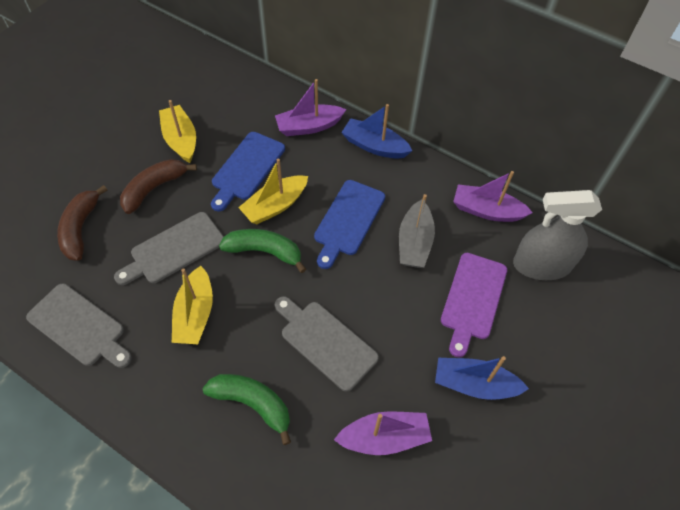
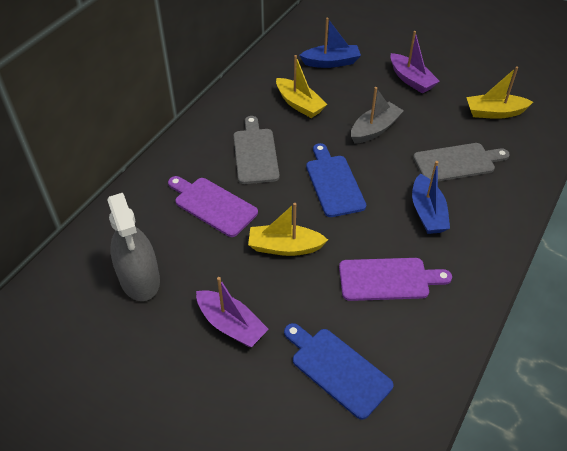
brown banana: [57,185,107,261] [120,159,197,214] = 2 -> none = 0
green banana: [203,374,291,445] [219,229,306,273] = 2 -> none = 0
grey cutting board: [26,284,132,368] [114,212,224,285] [275,296,379,392] = 3 -> [234,116,279,184] [413,143,510,182] = 2
purple boat: [275,79,346,136] [334,411,432,455] [453,171,533,222] = 3 -> [196,277,269,347] [390,31,440,93] = 2
purple cutting board: [441,253,507,358] = 1 -> [168,176,258,237] [339,258,452,301] = 2

